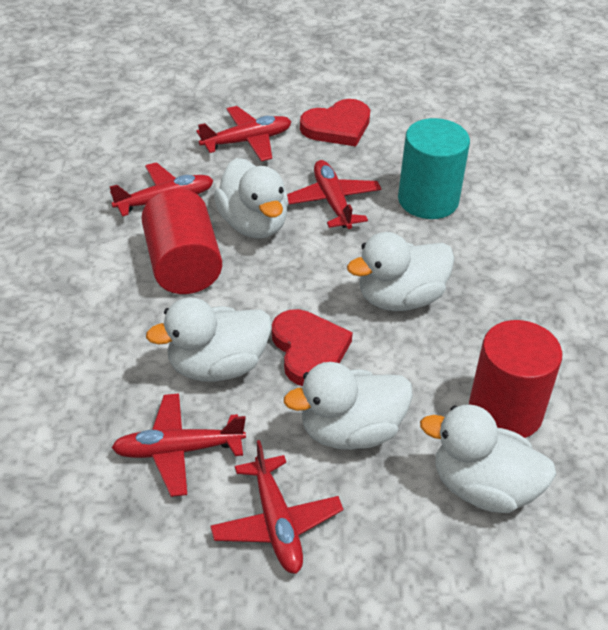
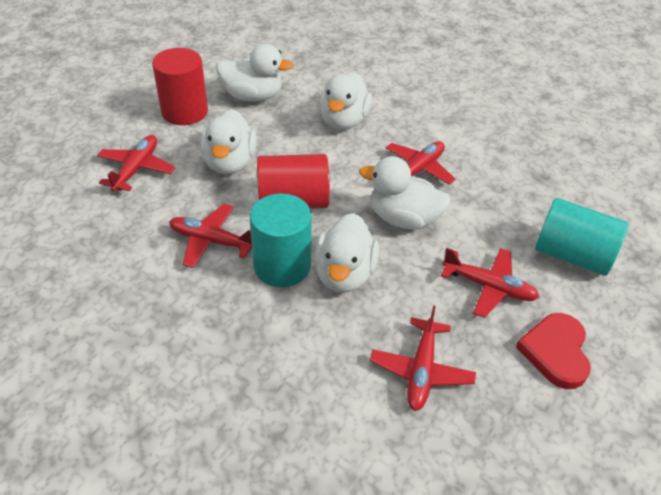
red heart: [272,309,353,386] [300,99,370,146] = 2 -> [516,313,591,389] = 1
turquoise cylinder: [398,118,470,219] = 1 -> [250,193,312,287] [535,198,628,276] = 2

